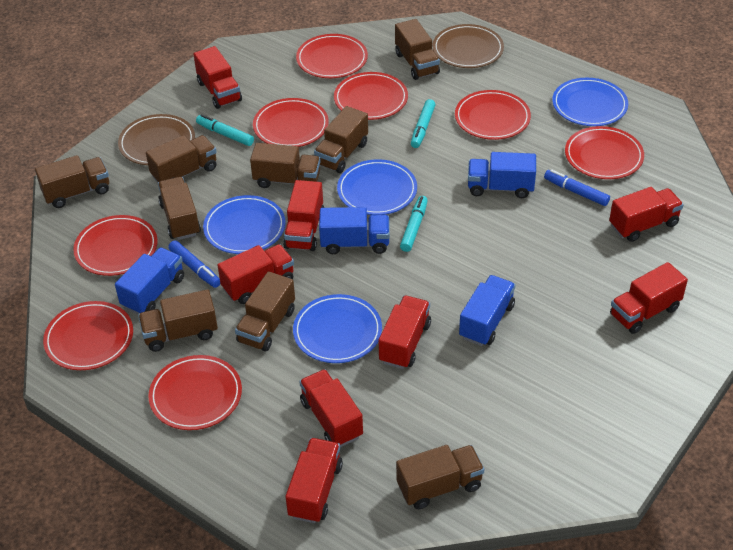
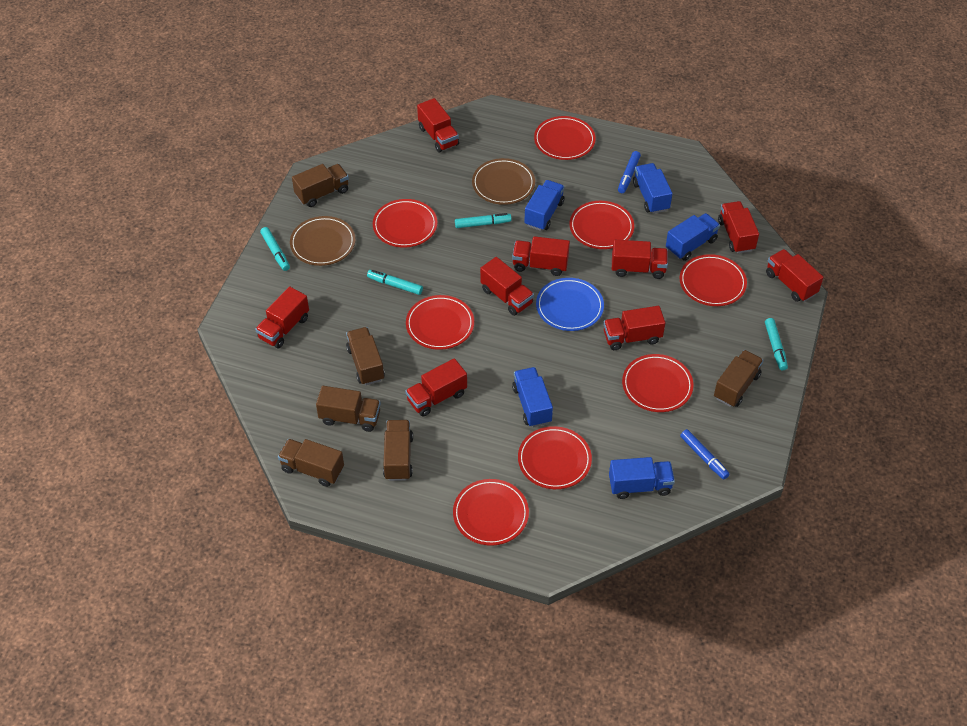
blue plate: [203,195,286,254] [293,294,382,363] [337,159,417,215] [553,78,628,126] = 4 -> [536,278,604,331] = 1
blue truck: [115,247,184,314] [319,207,390,254] [459,275,515,346] [468,152,536,198] = 4 -> [512,367,553,427] [524,180,565,231] [609,457,675,499] [633,163,673,214] [666,213,720,261] = 5
brown truck: [35,155,109,208] [138,289,218,352] [146,135,217,183] [158,177,201,240] [235,271,295,352] [250,143,321,188] [314,106,368,173] [395,19,440,80] [396,445,484,509] = 9 -> [278,439,344,487] [292,164,349,207] [316,386,381,432] [346,327,385,385] [383,420,413,481] [714,350,764,407] = 6
red truck: [193,46,242,109] [217,244,294,304] [283,180,324,251] [285,438,343,523] [299,369,363,447] [379,296,431,369] [609,187,684,242] [610,262,688,334] = 8 -> [255,286,309,348] [405,358,467,417] [417,98,459,152] [480,257,534,316] [512,236,570,276] [603,306,665,350] [612,240,668,279] [718,201,759,253] [766,249,824,302] = 9
turquoise marker: [196,114,254,146] [400,196,428,252] [411,99,436,148] = 3 -> [260,227,290,271] [367,270,423,295] [455,213,512,228] [765,318,788,371] = 4

